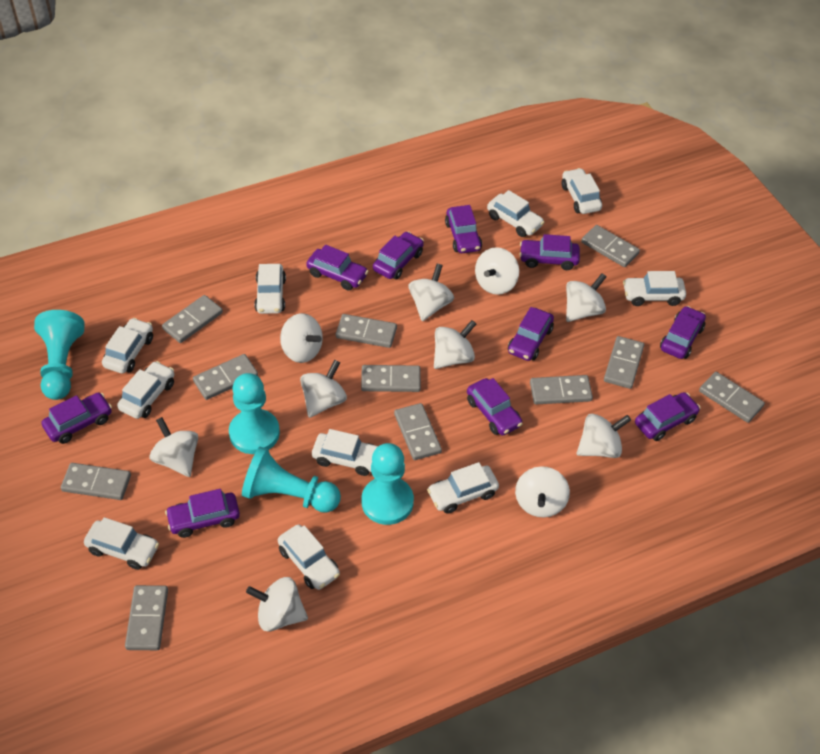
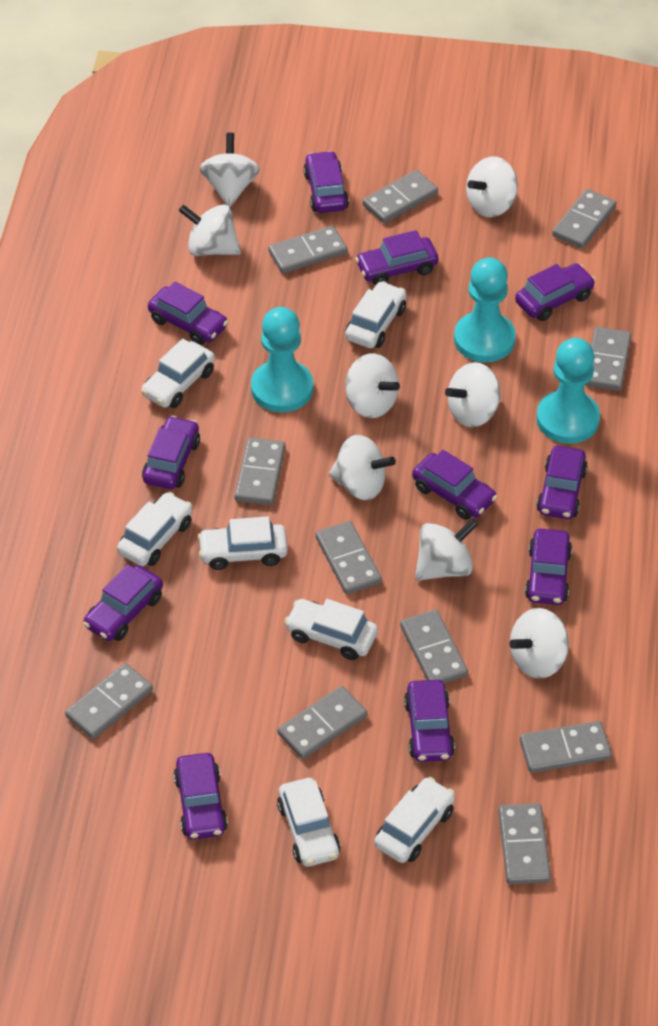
purple car: [42,393,112,444] [165,489,240,538] [306,245,369,290] [373,231,424,280] [445,205,482,253] [467,378,523,435] [508,307,554,361] [519,234,580,270] [635,392,701,441] [660,306,706,359] = 10 -> [83,565,163,641] [142,416,200,489] [148,282,228,345] [174,753,228,840] [303,151,349,213] [355,230,438,286] [404,680,455,762] [412,450,497,520] [515,263,595,321] [525,529,572,605] [537,446,588,519] = 11
turquoise pawn: [34,310,85,400] [229,373,280,454] [242,446,341,513] [362,443,414,525] = 4 -> [251,307,313,412] [454,258,516,362] [536,338,600,444] = 3
white car: [84,517,159,570] [102,318,153,373] [117,361,174,419] [254,264,286,314] [278,525,340,590] [312,429,378,476] [427,462,499,514] [487,190,545,237] [562,168,602,214] [623,271,686,306] = 10 -> [117,492,192,566] [141,339,215,408] [198,516,288,570] [277,778,341,866] [284,599,378,660] [345,281,406,348] [374,777,455,863] = 7
white spinning top: [149,417,198,477] [246,577,308,632] [280,313,323,363] [300,360,347,418] [408,264,454,321] [434,320,476,369] [475,247,519,295] [515,466,570,517] [566,273,607,322] [577,414,631,458] = 10 -> [179,205,241,256] [200,133,260,207] [329,435,396,500] [345,353,400,418] [415,518,478,581] [445,362,501,427] [466,157,518,217] [509,608,569,678] = 8

